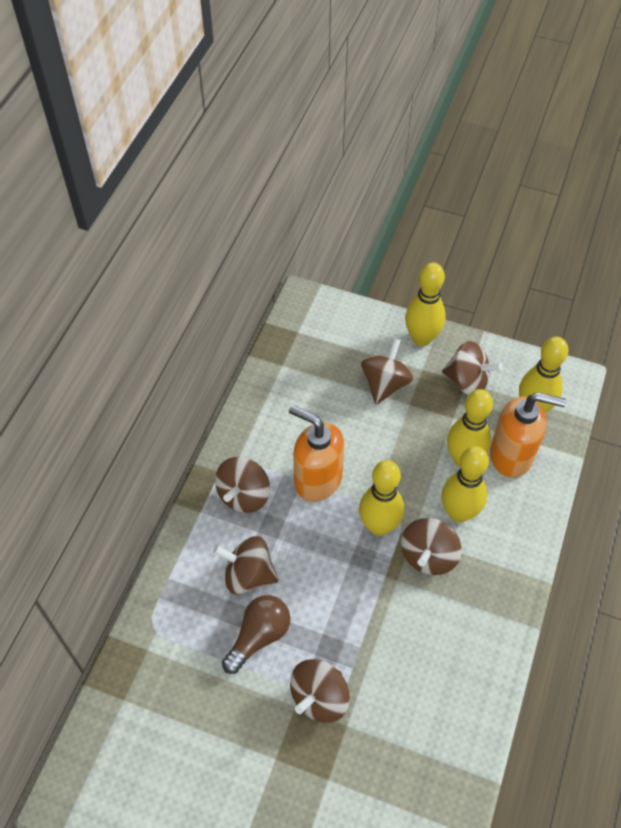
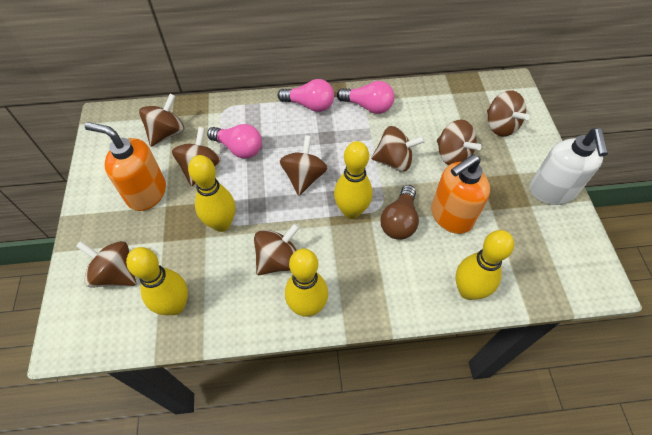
brown spinning top: [213,536,278,595] [215,457,270,513] [290,659,350,723] [361,338,413,404] [401,518,462,575] [442,341,503,395] = 6 -> [76,241,136,288] [139,94,184,147] [172,127,221,186] [254,223,300,275] [279,135,328,196] [371,126,425,172] [437,119,482,166] [487,90,530,137] = 8
pink light bulb: none = 0 -> [207,124,262,159] [278,79,334,112] [337,81,394,114] = 3
white soap dispenser: none = 0 -> [530,128,608,205] = 1

